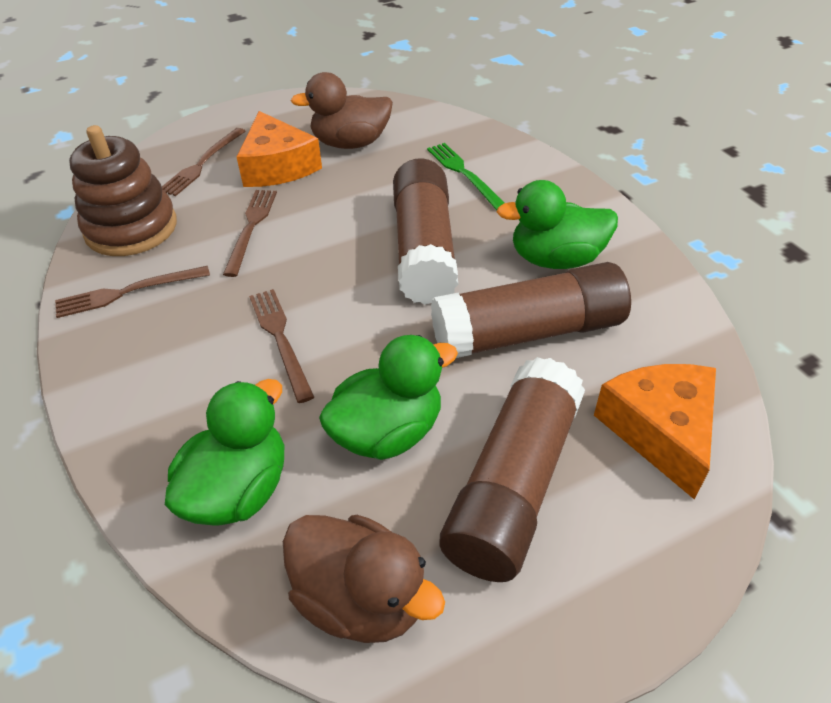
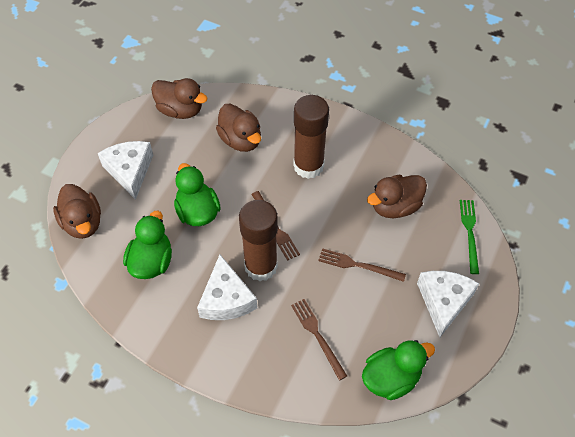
brown duck: [283,515,445,643] [291,72,393,149] = 2 -> [53,184,101,239] [151,78,208,119] [216,104,261,152] [367,175,427,218] = 4
brown fork: [55,266,210,318] [162,128,245,196] [223,190,277,277] [249,289,314,403] = 4 -> [251,191,300,261] [291,299,347,380] [318,248,406,282] = 3
brown glue stick: [393,158,459,305] [431,262,631,358] [440,357,585,582] = 3 -> [239,200,278,281] [293,95,329,179] = 2
brown stacking toy: [69,125,177,256] = 1 -> none = 0
orange cheese: [237,111,322,187] [594,364,716,500] = 2 -> none = 0
white cheese: none = 0 -> [98,141,153,200] [197,255,257,320] [417,271,479,337] = 3

